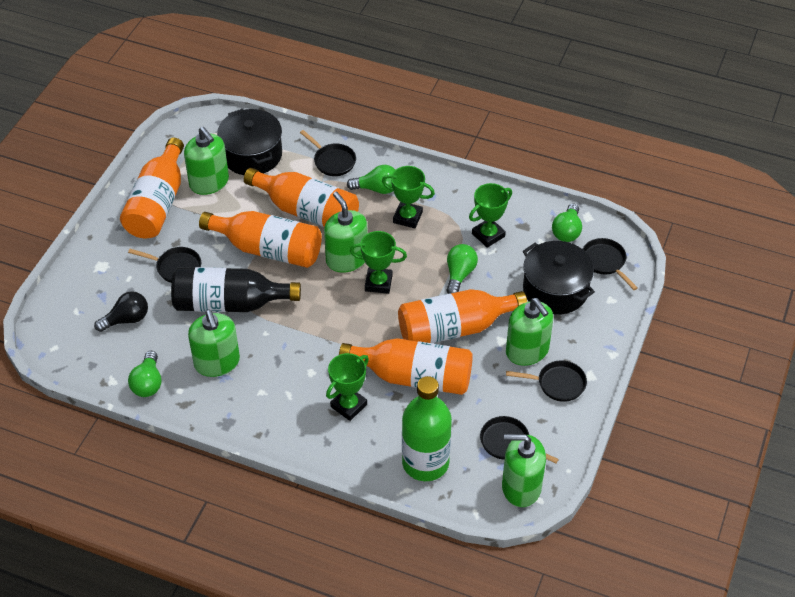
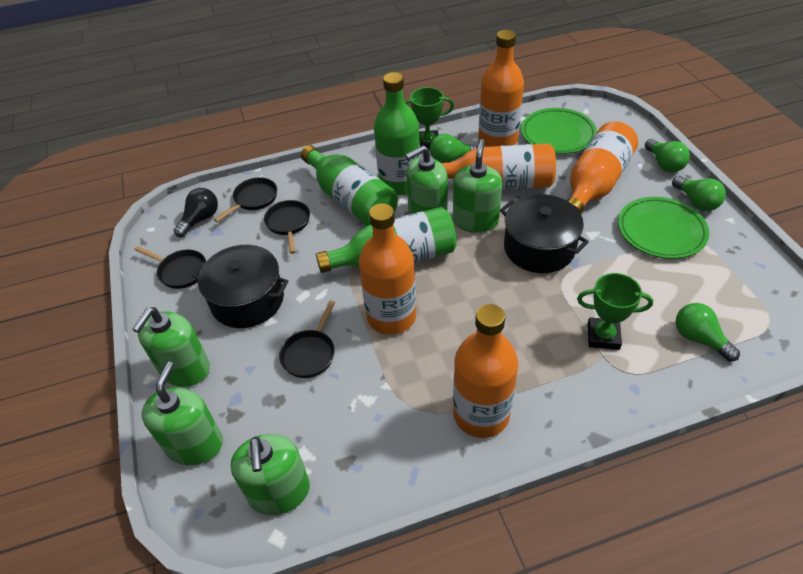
black bottle: [171,267,301,312] = 1 -> none = 0
black pan: [128,247,201,283] [300,130,356,176] [480,416,559,463] [506,360,587,402] [583,238,638,290] = 5 -> [134,246,206,289] [214,177,277,222] [264,200,310,254] [279,300,335,378] = 4
green bottle: [402,376,452,481] = 1 -> [301,145,398,226] [316,207,457,273] [374,72,420,196] = 3
green plate: none = 0 -> [521,108,597,154] [618,197,709,259] = 2
green trophy: [326,353,369,421] [350,231,407,294] [382,166,435,228] [469,183,512,248] = 4 -> [405,87,454,150] [577,273,653,350] = 2

